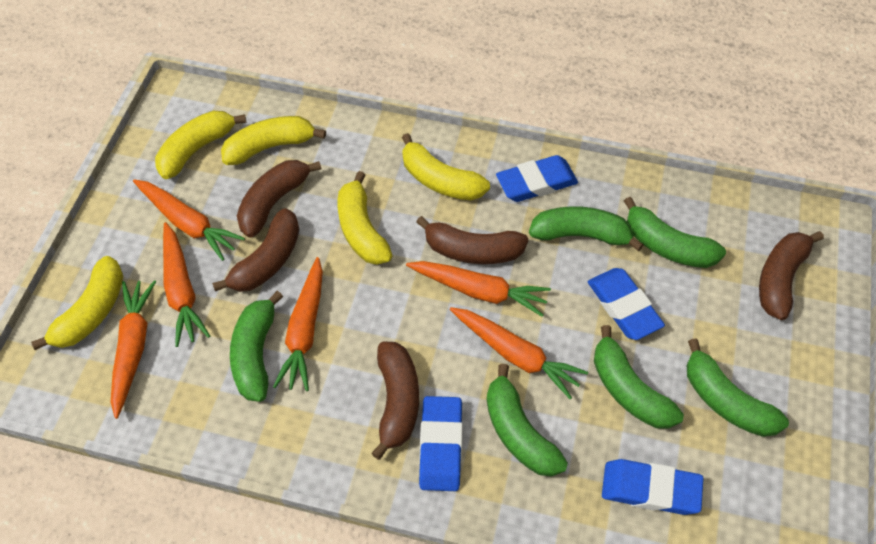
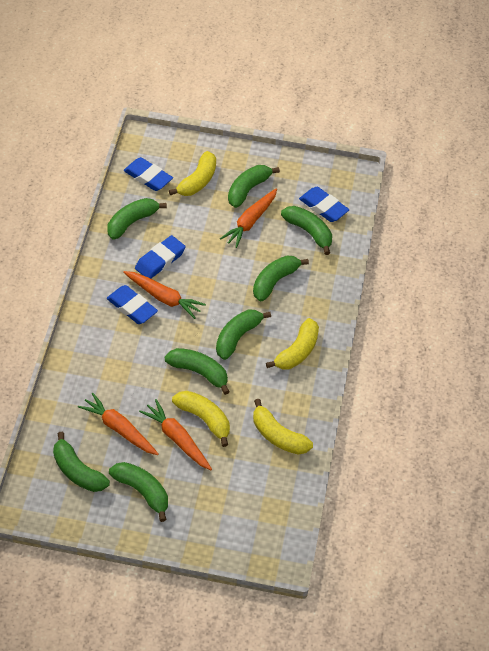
brown banana: [212,208,299,292] [237,160,322,238] [371,341,419,460] [416,216,529,264] [759,231,824,320] = 5 -> none = 0
green banana: [230,291,283,402] [487,364,568,477] [529,206,644,251] [594,325,684,429] [624,197,726,268] [687,338,789,437] = 6 -> [53,432,110,492] [107,198,167,239] [109,462,168,522] [165,348,230,395] [216,310,271,360] [228,165,280,208] [253,255,309,301] [281,206,332,255] = 8
orange carrot: [111,280,156,419] [133,179,245,261] [163,222,210,347] [273,257,323,391] [406,261,551,317] [449,307,588,399] = 6 -> [78,392,159,455] [123,271,206,319] [139,399,212,470] [220,188,277,248] = 4
yellow banana: [31,256,123,350] [155,111,246,179] [221,116,326,165] [337,171,393,265] [402,133,490,200] = 5 -> [169,151,216,196] [172,391,230,447] [253,399,313,455] [266,318,319,370] = 4

